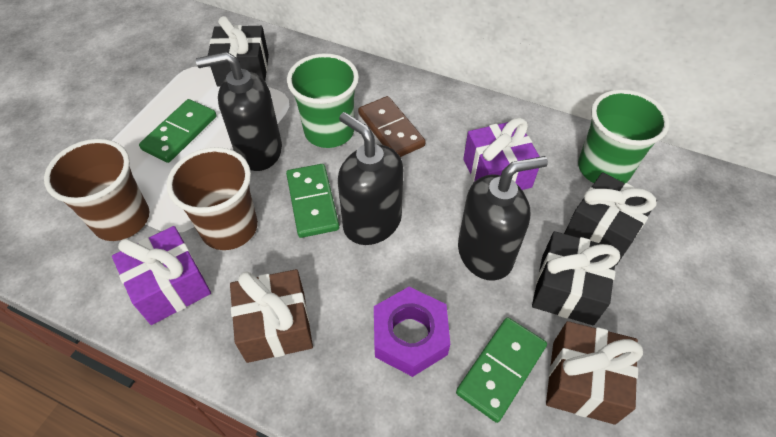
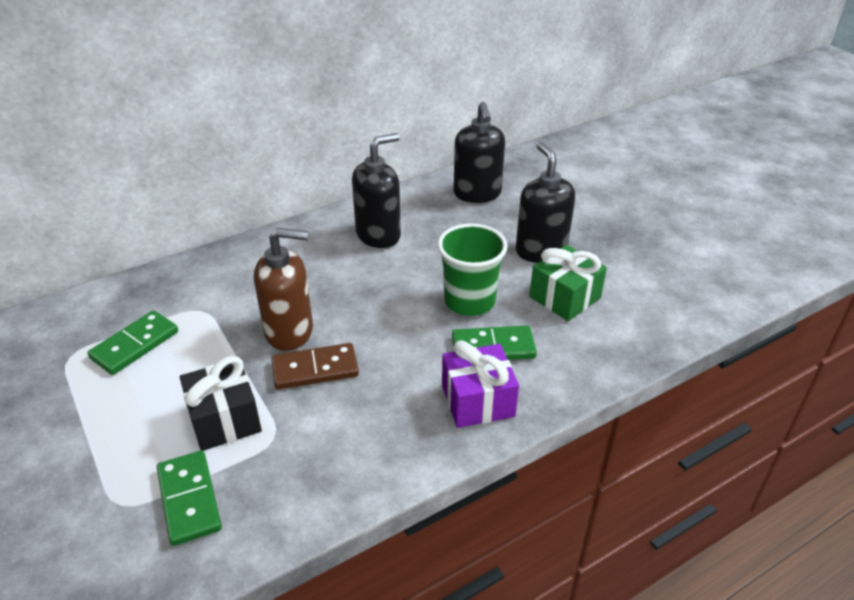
black gift: [208,16,269,86] [532,231,620,325] [564,172,657,265] = 3 -> [180,356,262,451] = 1
brown cup: [44,139,149,241] [167,147,258,250] = 2 -> none = 0
brown gift: [230,269,313,363] [546,321,643,425] = 2 -> none = 0
brown soap dispenser: none = 0 -> [254,228,313,351] = 1
green cup: [287,53,359,148] [578,90,670,183] = 2 -> [438,223,508,316] = 1
green gift: none = 0 -> [529,245,607,321] = 1
purple gift: [112,226,211,325] [463,118,540,190] = 2 -> [442,340,519,428] = 1
purple nut: [374,287,450,377] = 1 -> none = 0

